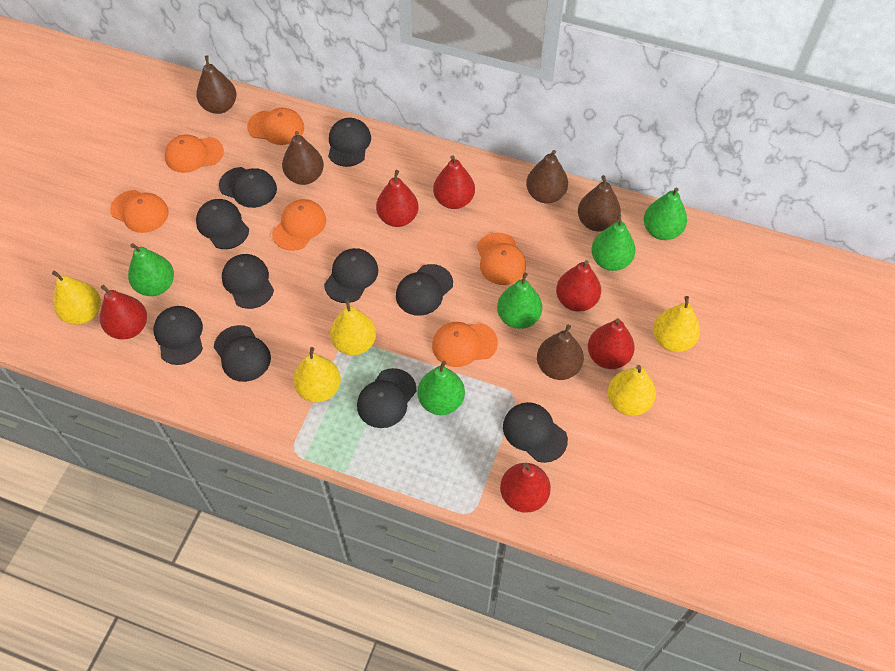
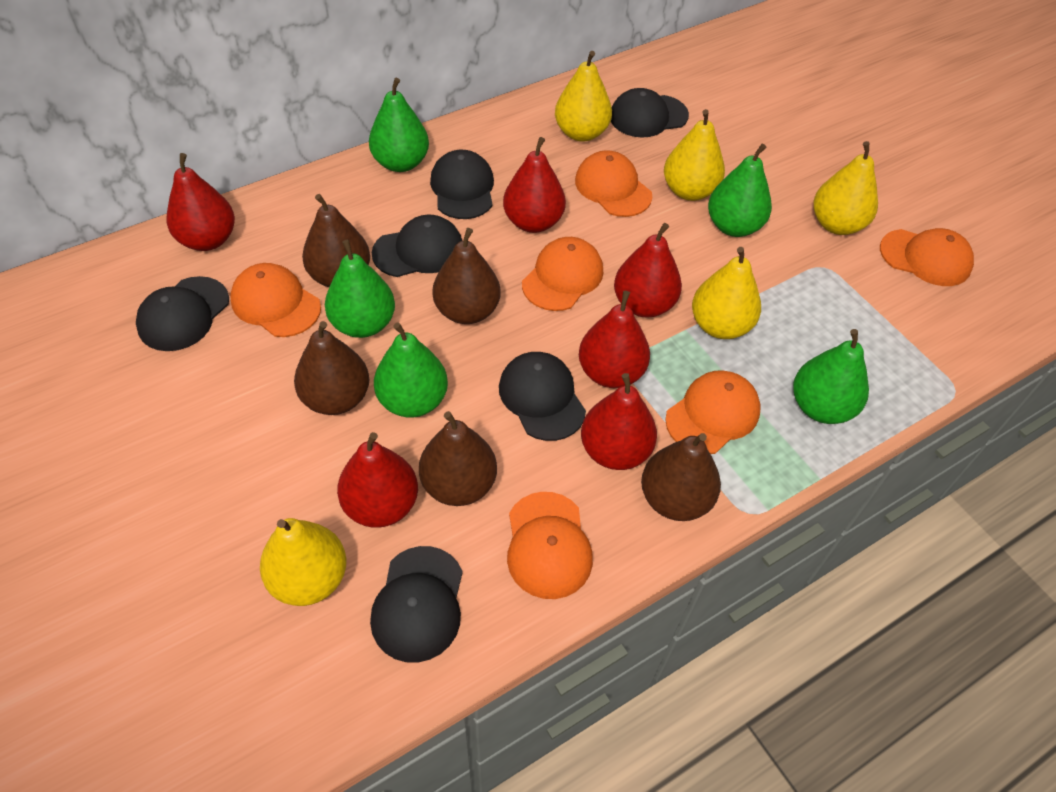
black cap: [153,306,203,365] [196,199,249,249] [214,325,271,382] [219,167,277,208] [222,254,274,309] [324,248,378,303] [328,118,371,167] [357,368,416,428] [396,264,453,316] [503,402,568,463] = 10 -> [136,276,229,351] [370,546,463,663] [372,215,462,277] [430,150,494,219] [499,352,586,441] [611,88,689,138] = 6

